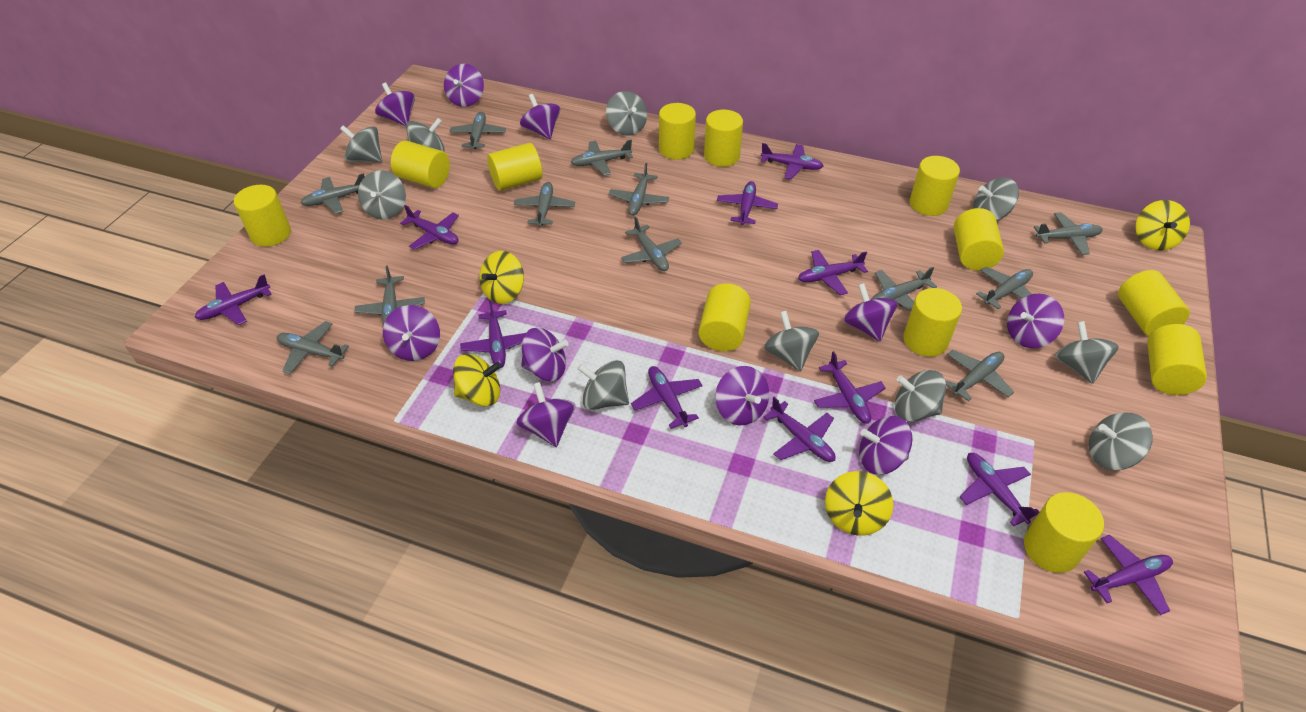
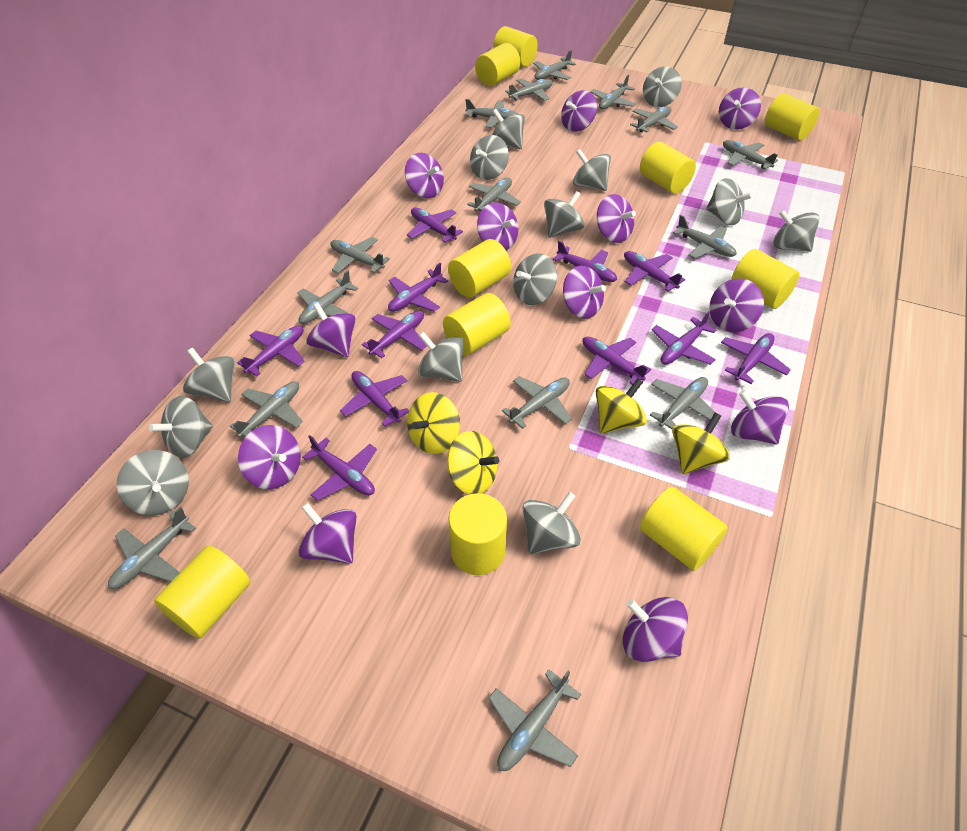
grey plane: [277,321,349,374] [301,173,365,214] [355,266,425,325] [449,112,506,150] [514,182,575,227] [571,140,633,176] [609,163,669,216] [621,216,682,271] [872,267,937,311] [946,350,1014,401] [976,266,1033,309] [1034,212,1103,255] = 12 -> [108,507,196,589] [230,381,303,437] [297,271,358,324] [330,237,390,273] [465,99,518,128] [467,178,521,211] [488,669,581,771] [502,376,572,429] [505,79,553,101] [533,50,576,80] [590,75,636,109] [630,106,678,133] [650,377,716,429] [673,215,737,259] [723,140,778,169] = 15
grey spinning top: [340,125,382,163] [358,170,406,219] [406,118,445,151] [577,360,629,410] [606,91,647,136] [764,311,819,371] [895,370,946,422] [973,178,1019,221] [1055,321,1119,384] [1089,412,1153,470] = 10 -> [117,450,189,515] [149,396,213,458] [183,348,235,402] [418,332,464,382] [470,135,509,180] [492,109,525,149] [513,253,557,305] [522,492,581,554] [544,191,584,238] [573,149,611,191] [643,66,682,107] [706,178,753,225] [773,209,820,252] = 13
purple spinning top: [375,83,415,126] [383,305,440,361] [444,64,484,107] [517,382,575,447] [520,94,560,139] [521,328,568,381] [715,366,769,425] [843,283,897,341] [859,416,912,475] [1007,294,1064,348] = 10 -> [238,425,301,489] [298,503,357,564] [306,303,356,357] [405,153,444,198] [477,202,518,250] [561,90,597,132] [563,266,606,319] [597,194,636,243] [623,597,688,662] [709,278,764,332] [719,87,761,130] [731,390,789,444] = 12
yellow cylinder: [234,185,291,247] [391,140,450,188] [487,143,542,191] [659,103,696,160] [698,283,751,351] [704,110,743,167] [903,288,962,357] [910,156,960,216] [954,208,1004,271] [1024,492,1104,573] [1118,270,1190,336] [1147,324,1207,395] = 12 -> [154,546,250,639] [443,293,511,355] [448,239,511,298] [449,493,507,575] [475,43,520,86] [493,26,538,67] [640,142,696,194] [640,487,728,571] [731,249,800,309] [765,93,820,141] = 10

